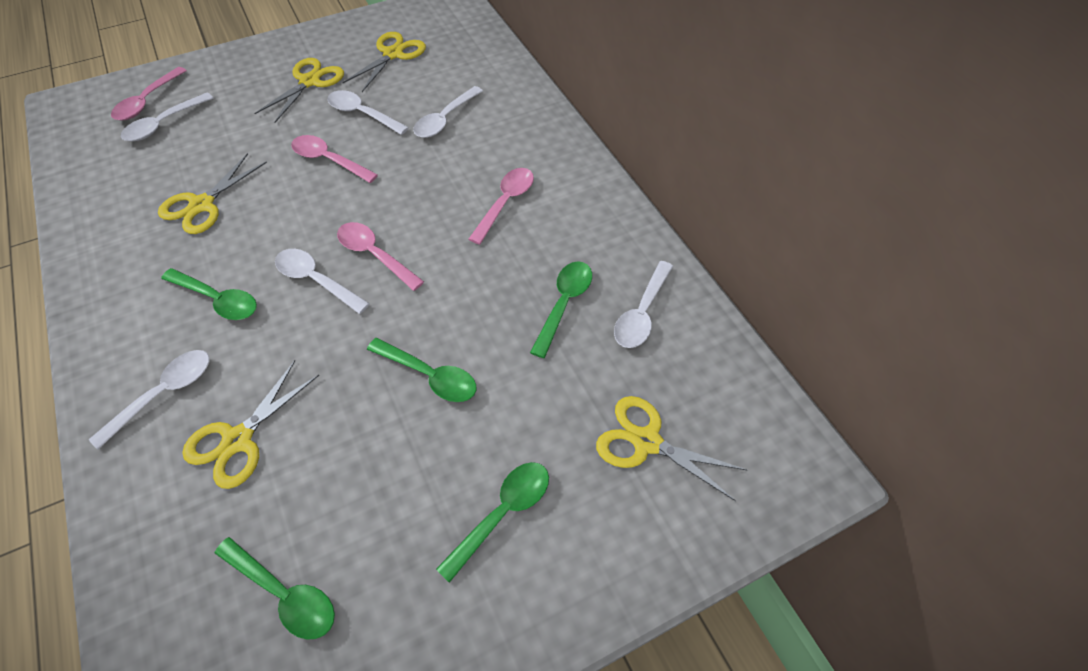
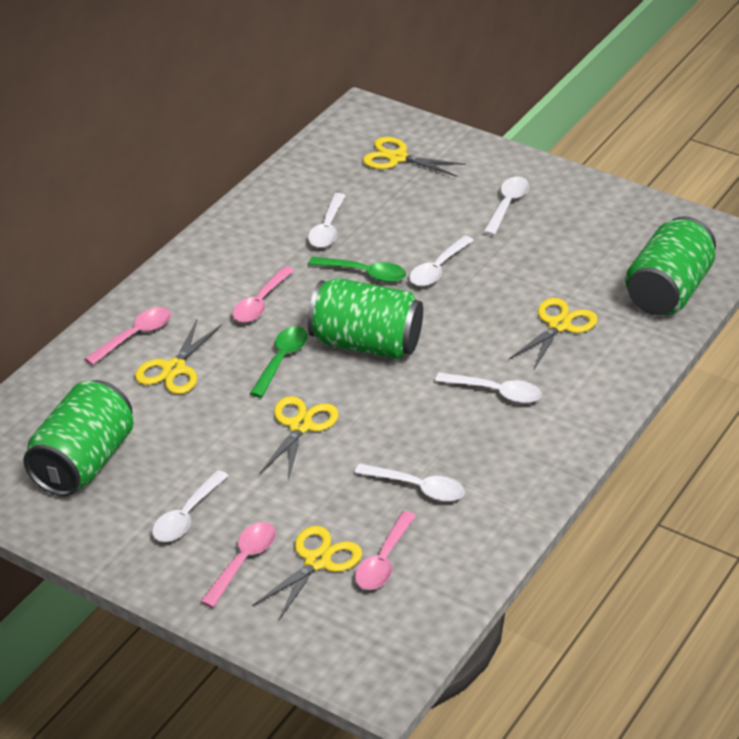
green can: none = 0 -> [23,380,134,496] [308,278,423,359] [625,216,716,315] = 3
green spoon: [161,268,257,320] [215,537,335,640] [367,338,477,402] [436,462,549,583] [530,261,592,358] = 5 -> [250,326,308,398] [309,256,406,282] = 2

